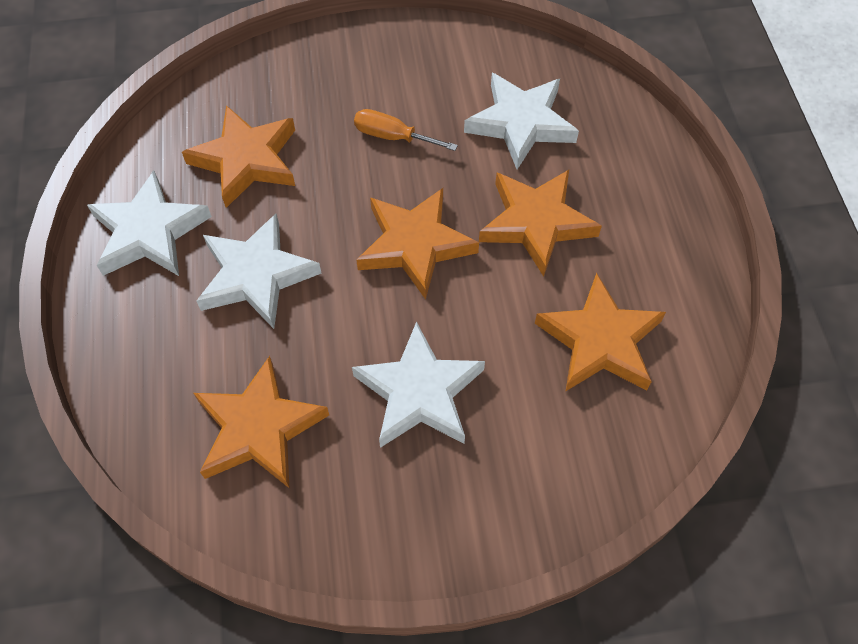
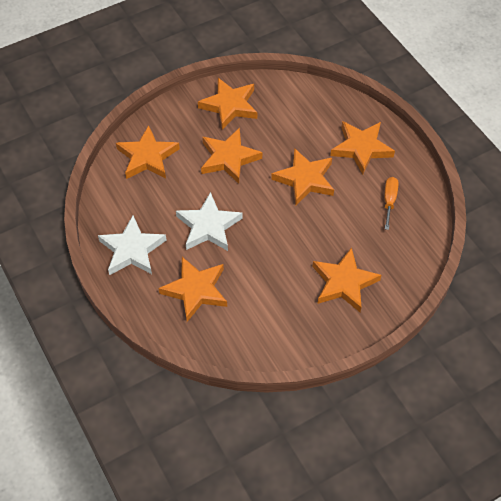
orange star: [182,105,295,208] [194,356,329,489] [356,188,479,299] [479,170,602,277] [535,273,666,392] = 5 -> [116,125,180,179] [158,257,227,322] [198,78,257,130] [201,128,262,184] [271,148,334,206] [312,247,381,312] [330,121,395,174] = 7
white star: [87,171,212,276] [196,214,321,329] [352,321,485,448] [464,73,579,169] = 4 -> [98,216,166,275] [176,192,242,251] = 2

